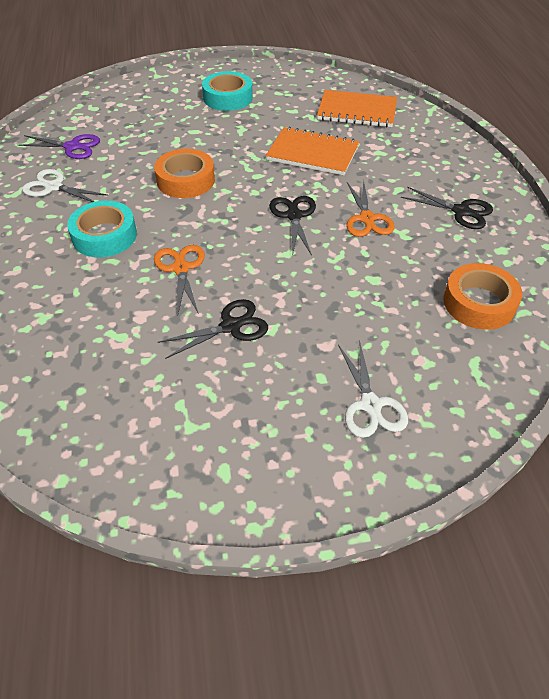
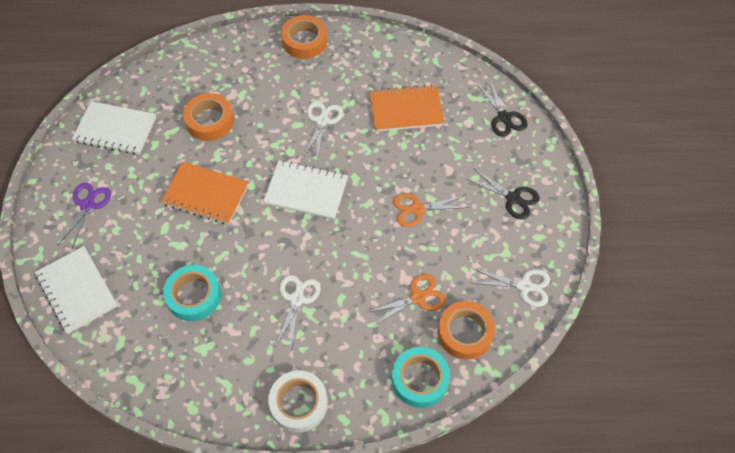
black scissors: [158,299,268,359] [269,196,316,256] [401,187,493,229] = 3 -> [467,169,540,219] [477,81,528,137] = 2
orange tape: [154,149,215,198] [443,263,522,330] = 2 -> [183,93,234,141] [281,15,327,59] [438,301,495,360] = 3
white notebook: none = 0 -> [35,246,118,334] [72,101,156,155] [263,160,348,219] = 3
white scissors: [22,169,109,202] [338,343,408,438] = 2 -> [275,275,321,346] [303,101,343,160] [474,269,550,307] = 3
white tape: none = 0 -> [268,370,328,433] = 1

